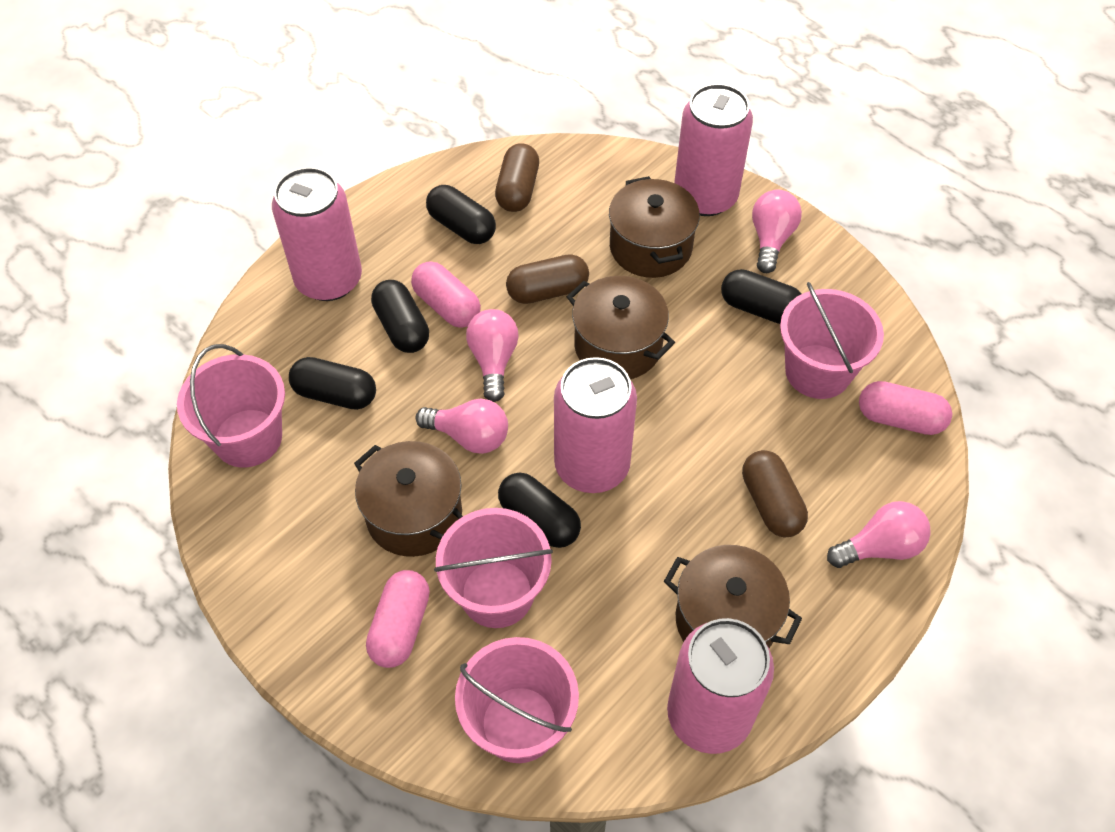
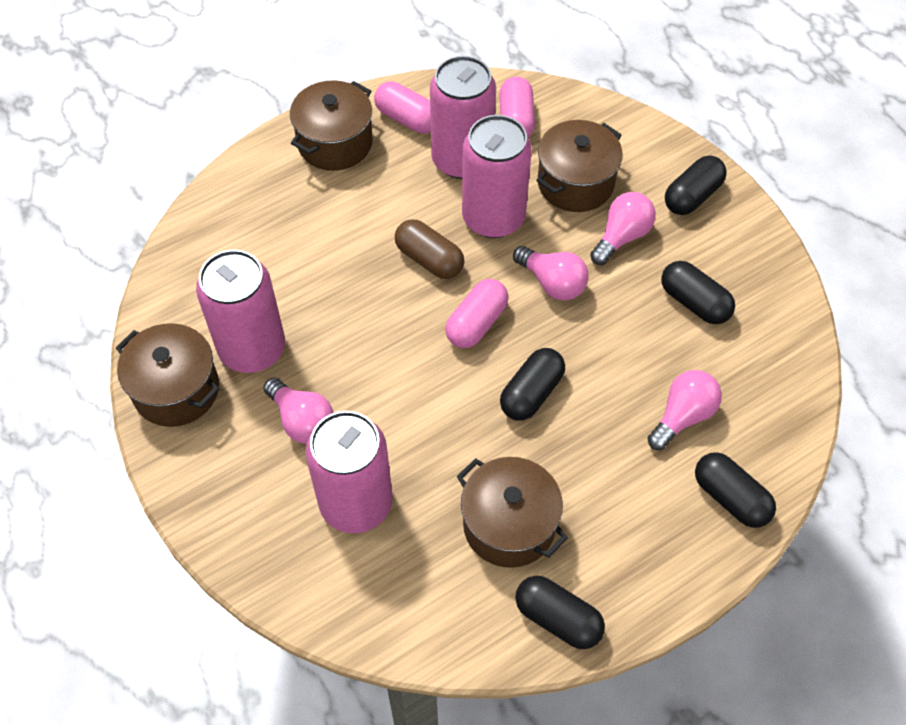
brown capsule: [495,143,539,212] [506,254,589,304] [742,450,808,537] = 3 -> [395,219,464,279] = 1
pink bucket: [177,344,285,468] [434,508,553,628] [455,637,579,763] [780,282,884,399] = 4 -> none = 0

